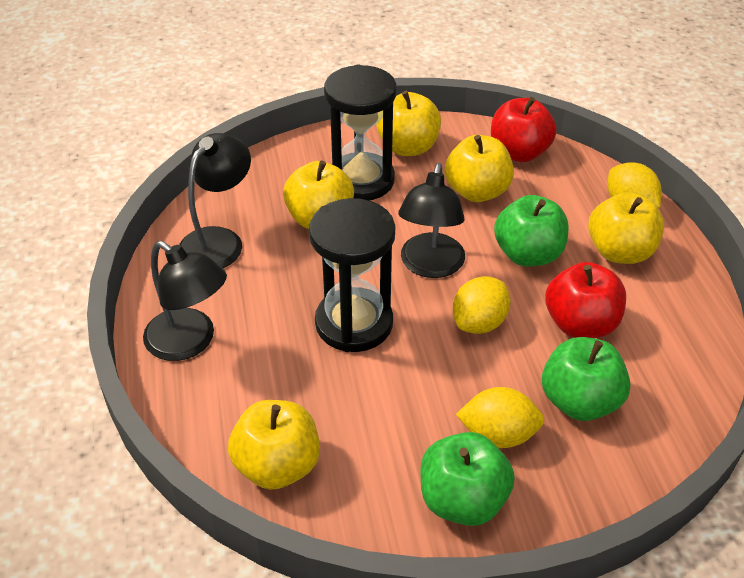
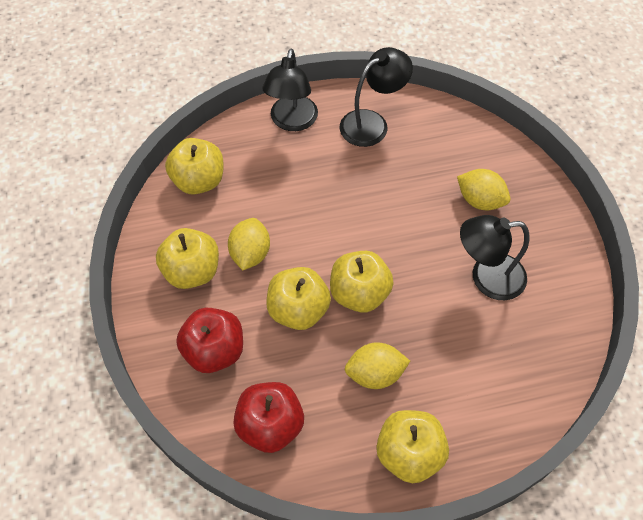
black hourglass: [309,198,395,352] [324,65,397,200] = 2 -> none = 0
green apple: [421,432,515,526] [494,195,568,266] [542,337,631,421] = 3 -> none = 0

